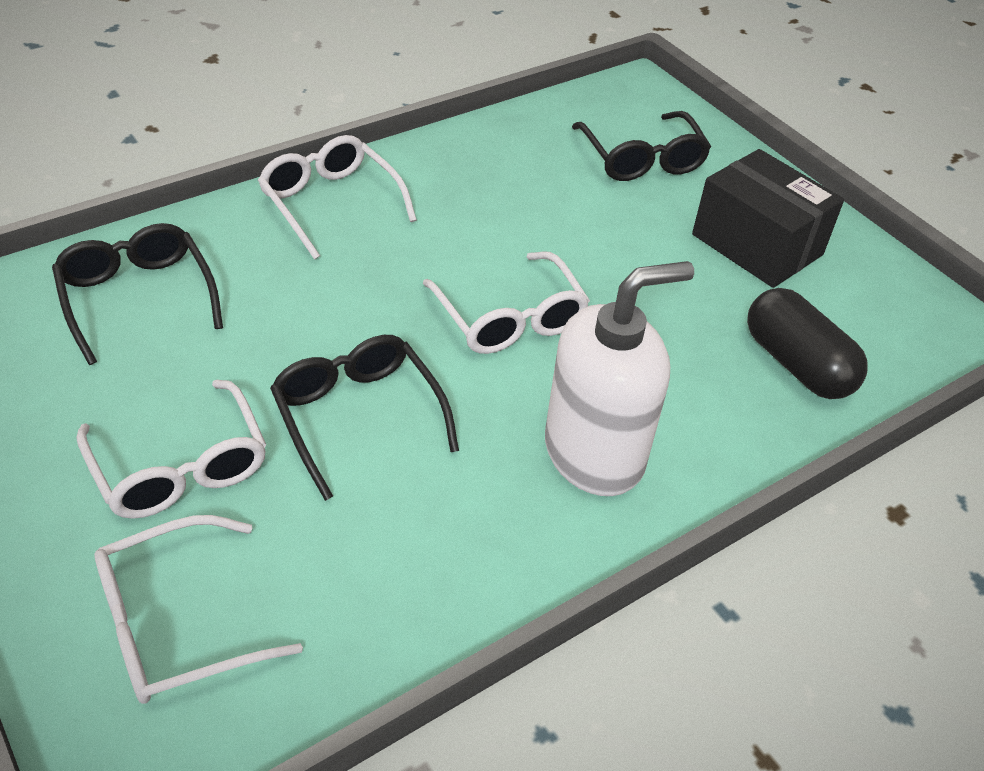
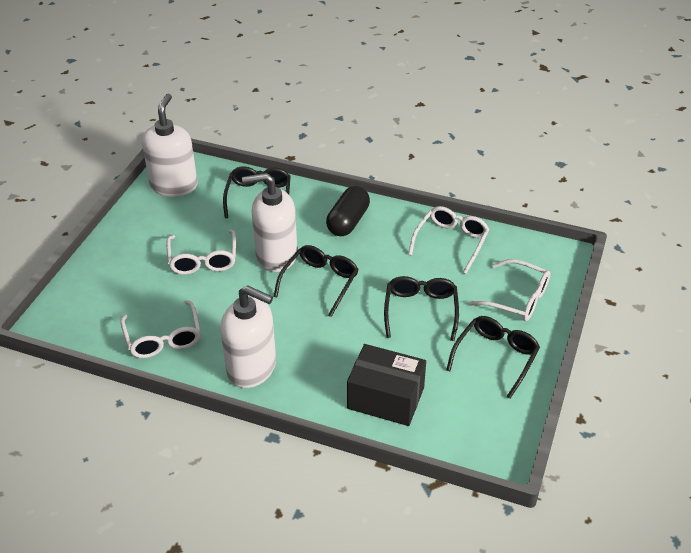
black glasses: [52,223,223,365] [270,335,459,501] [572,111,711,181] = 3 -> [223,166,291,218] [274,245,359,317] [384,276,459,341] [446,316,540,399] = 4
white soap dispenser: [545,261,694,496] = 1 -> [142,94,198,197] [220,285,276,388] [242,173,297,272] = 3

